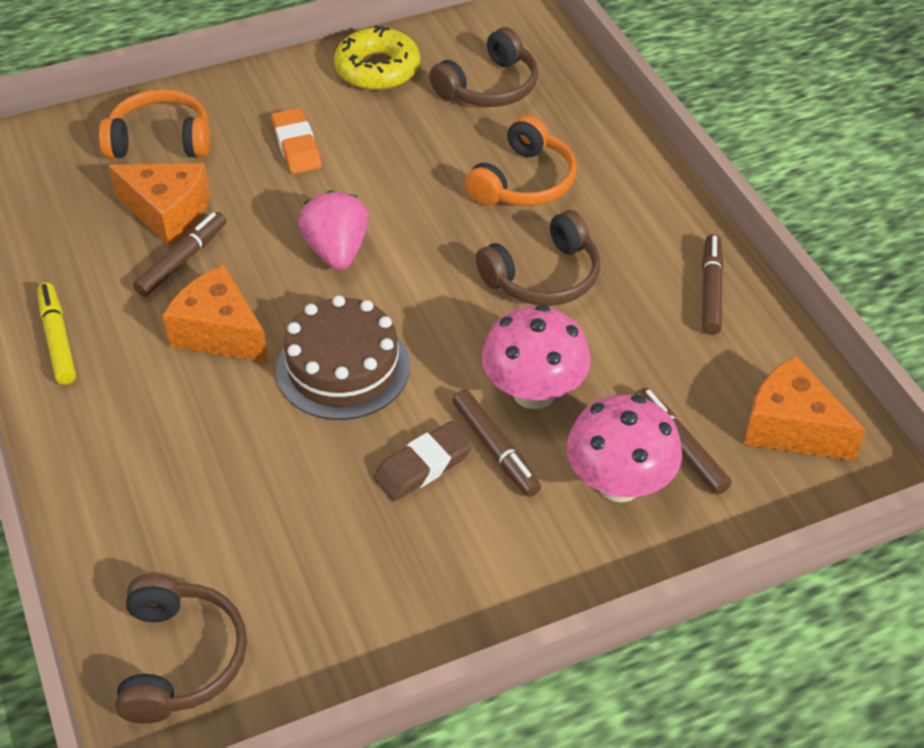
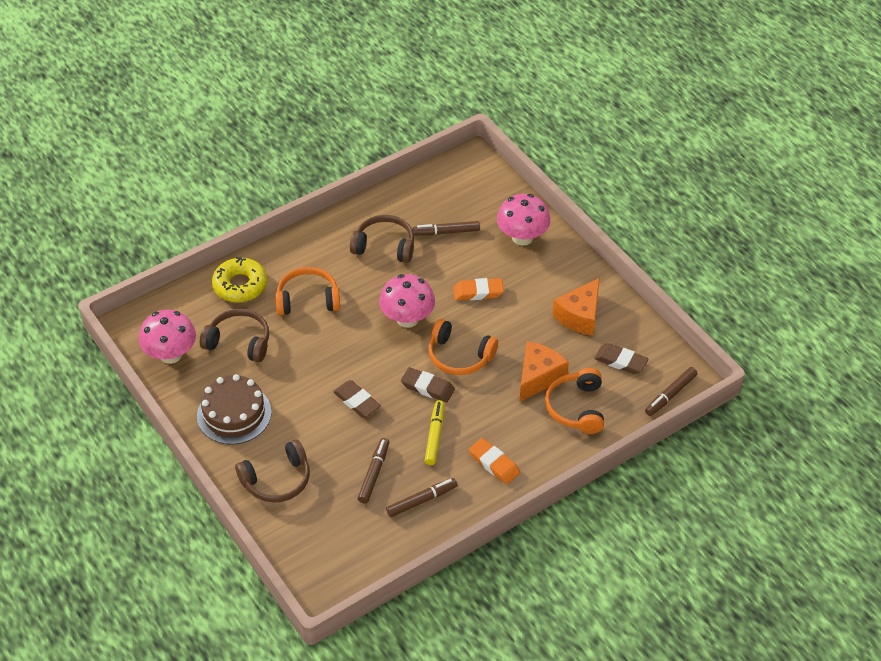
brown eraser: [373,421,474,501] = 1 -> [333,380,381,418] [401,367,455,402] [594,343,648,374] = 3
orange cheese: [108,163,210,246] [163,265,269,363] [744,356,866,461] = 3 -> [520,341,569,401] [553,278,600,336] = 2
orange eraser: [271,108,322,174] = 1 -> [453,278,504,301] [469,438,520,484] = 2
orange headphones: [99,89,210,159] [464,115,577,206] = 2 -> [275,267,340,315] [428,319,498,375] [545,368,604,434] = 3
pink mushroom: [482,304,591,409] [567,394,682,502] = 2 -> [139,310,196,364] [379,274,435,328] [497,194,550,246] = 3
pink strawberry: [299,190,368,270] = 1 -> none = 0

